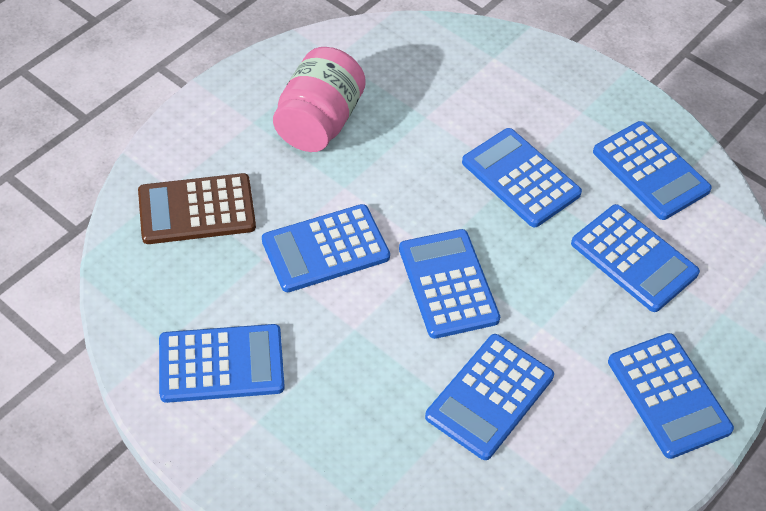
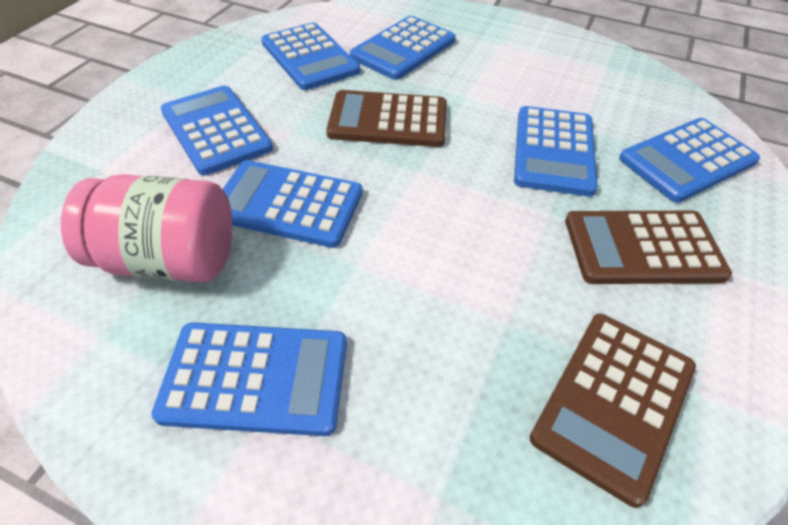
blue calculator: [159,324,285,403] [262,204,390,292] [399,229,500,339] [425,334,554,460] [462,128,582,227] [571,204,700,312] [593,121,712,220] [608,333,734,459] = 8 -> [151,322,347,436] [160,85,273,175] [223,160,363,248] [261,22,360,90] [350,16,456,80] [514,106,598,196] [619,118,760,203] = 7
brown calculator: [138,173,256,244] = 1 -> [326,90,447,147] [530,314,696,508] [565,211,732,284] = 3

